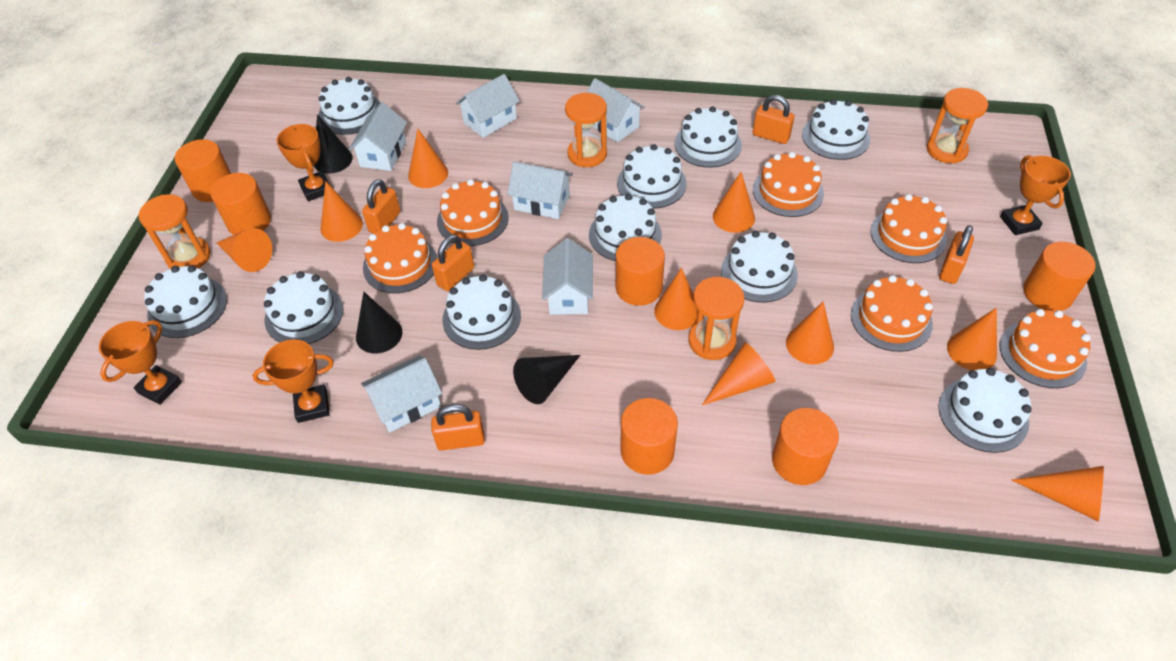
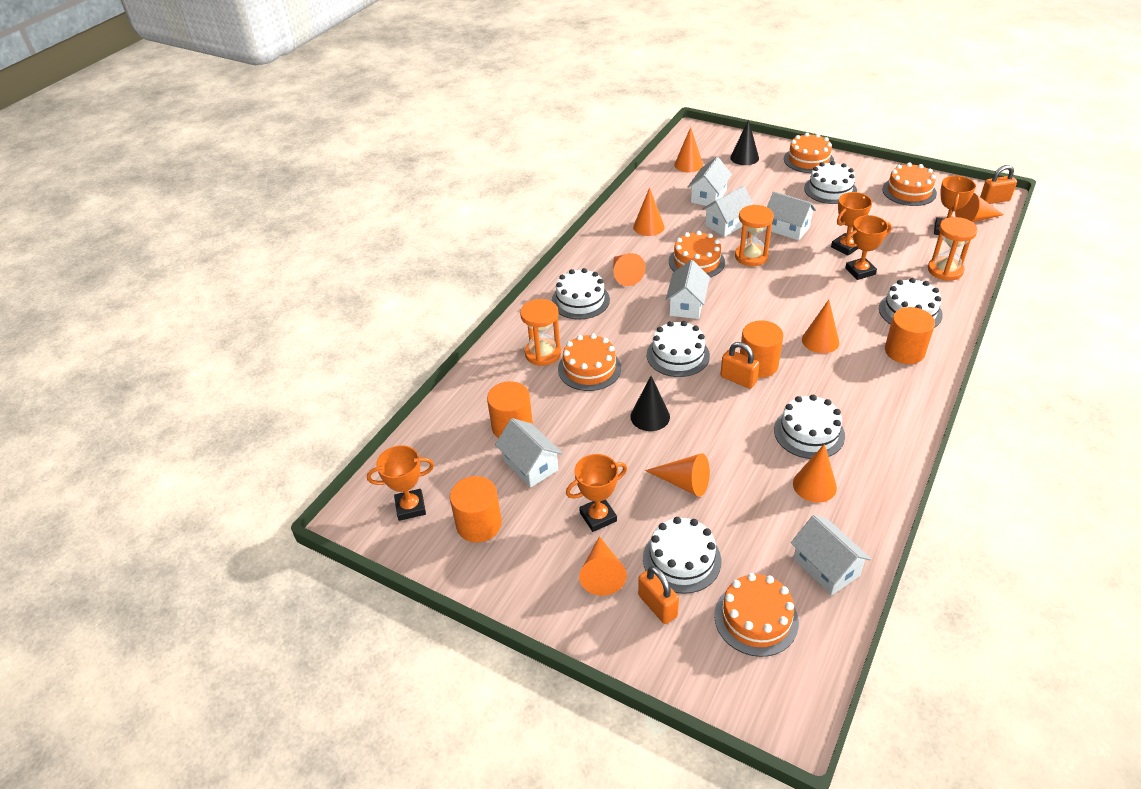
black cone: [314,114,353,174] [356,292,402,353] [513,355,580,404] = 3 -> [630,376,670,431] [730,120,759,165] = 2
orange cake: [363,223,437,293] [437,179,509,246] [753,152,824,217] [851,275,933,352] [870,194,947,263] [1000,309,1091,388] = 6 -> [558,334,621,391] [669,231,725,277] [714,573,799,657] [784,133,834,173] [882,162,937,206] = 5
orange cone: [216,228,272,272] [321,181,363,242] [408,129,448,188] [654,268,698,330] [702,343,775,405] [713,172,755,233] [786,301,834,364] [947,308,997,370] [1012,466,1104,522] = 9 -> [579,536,627,596] [613,253,646,286] [633,187,664,236] [645,453,710,497] [674,127,703,172] [793,444,837,503] [802,300,839,353] [955,193,1004,222] = 8
orange cylinder: [175,139,231,202] [210,173,271,235] [616,237,665,306] [620,398,678,475] [772,408,839,485] [1023,242,1095,311] = 6 -> [450,476,502,543] [487,381,533,438] [740,321,783,378] [885,307,935,364] = 4
orange hourglass: [139,194,211,269] [565,93,607,167] [688,277,744,360] [927,88,988,163] = 4 -> [520,299,561,366] [735,205,774,266] [928,217,978,281] = 3
orange padlock: [362,179,401,234] [431,404,485,451] [432,235,474,291] [752,95,794,144] [939,225,974,284] = 5 -> [638,566,679,624] [720,342,760,389] [980,165,1017,204] = 3
orange trophy: [99,320,182,405] [253,339,334,423] [277,124,330,201] [1000,155,1071,235] = 4 -> [367,445,434,521] [566,454,627,532] [831,192,872,255] [845,215,892,280] [934,176,976,235] = 5
white cake: [144,265,227,338] [264,271,344,344] [318,77,381,135] [443,274,521,350] [589,194,662,261] [617,144,687,208] [674,106,742,167] [721,231,798,302] [802,99,870,160] [938,368,1032,453] = 10 -> [552,268,610,320] [643,517,721,594] [647,321,710,377] [774,395,845,459] [804,161,857,204] [879,278,943,328] = 6

